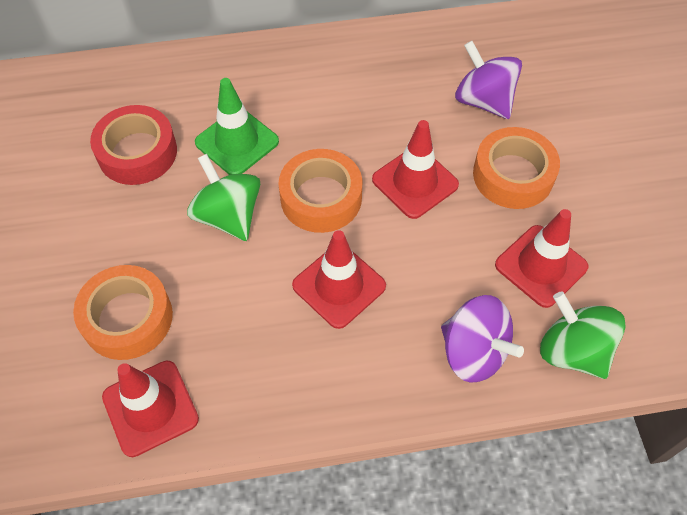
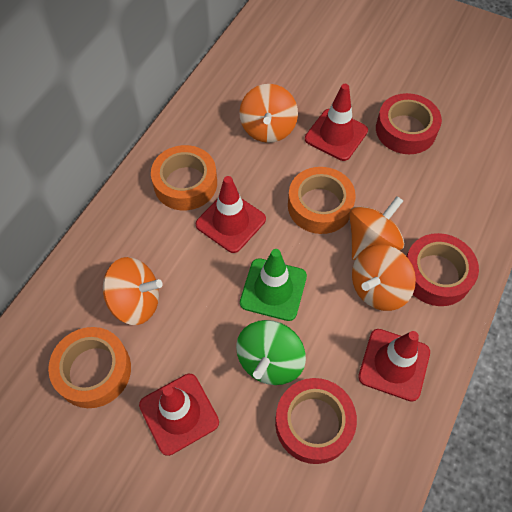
green spinning top: [187,154,260,241] [540,291,626,379] = 2 -> [236,320,306,385] = 1
orange spinning top: none = 0 -> [103,257,163,325] [240,84,298,143] [349,196,405,260] [352,244,416,311] = 4
purple spinning top: [441,295,524,383] [455,41,522,119] = 2 -> none = 0
red tape: [90,105,177,185] = 1 -> [275,378,357,464] [376,93,442,154] [406,233,479,306] = 3

